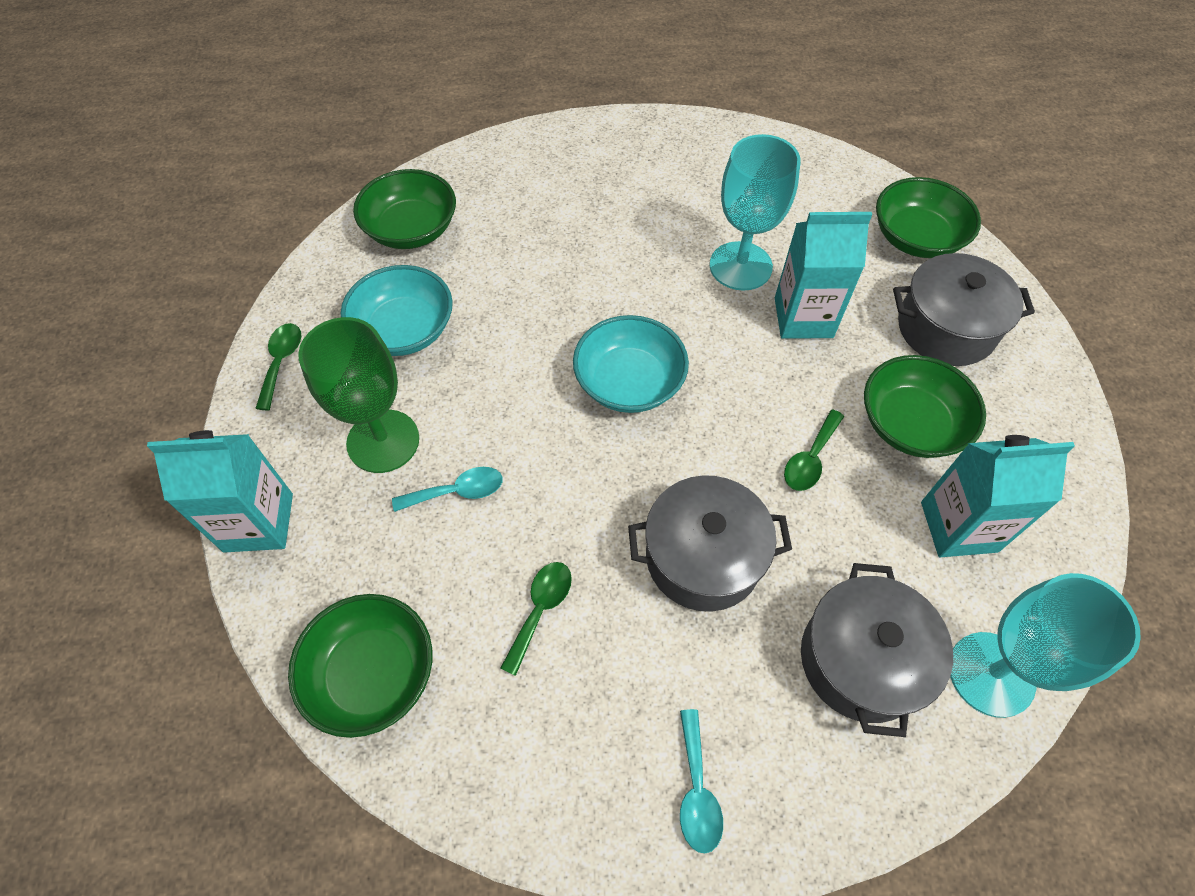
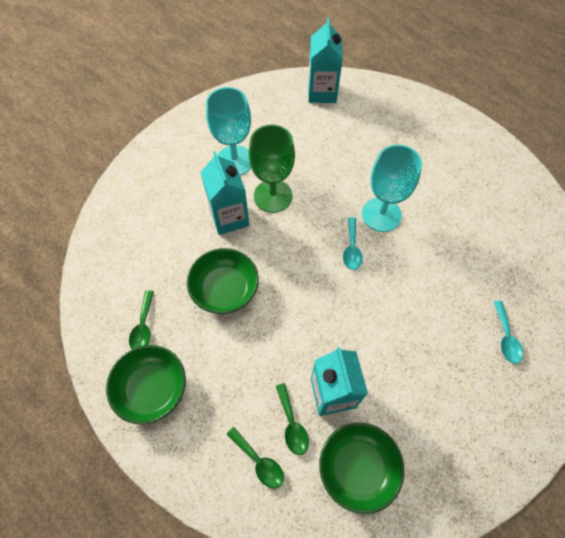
green bowl: [288,594,432,738] [353,169,456,249] [864,355,986,458] [876,177,981,258] = 4 -> [106,345,186,424] [187,248,259,314] [319,422,404,514] = 3
grey pot: [628,475,792,612] [801,563,953,737] [893,253,1035,366] = 3 -> none = 0
turquoise bowl: [341,265,453,356] [573,315,689,413] = 2 -> none = 0

